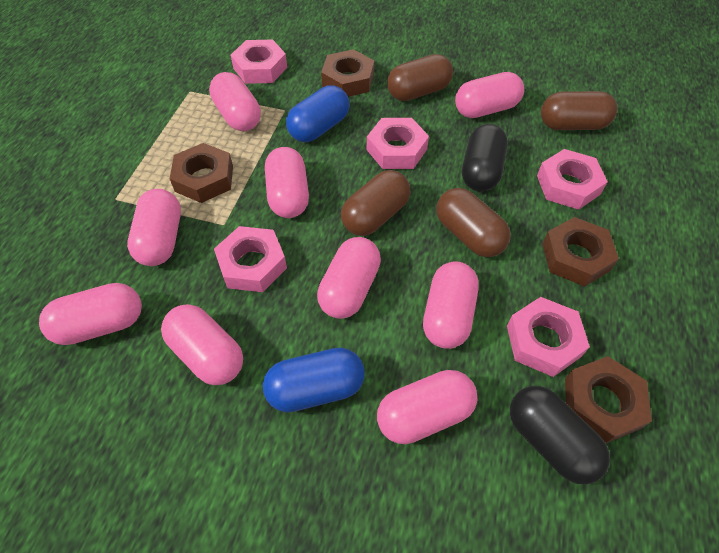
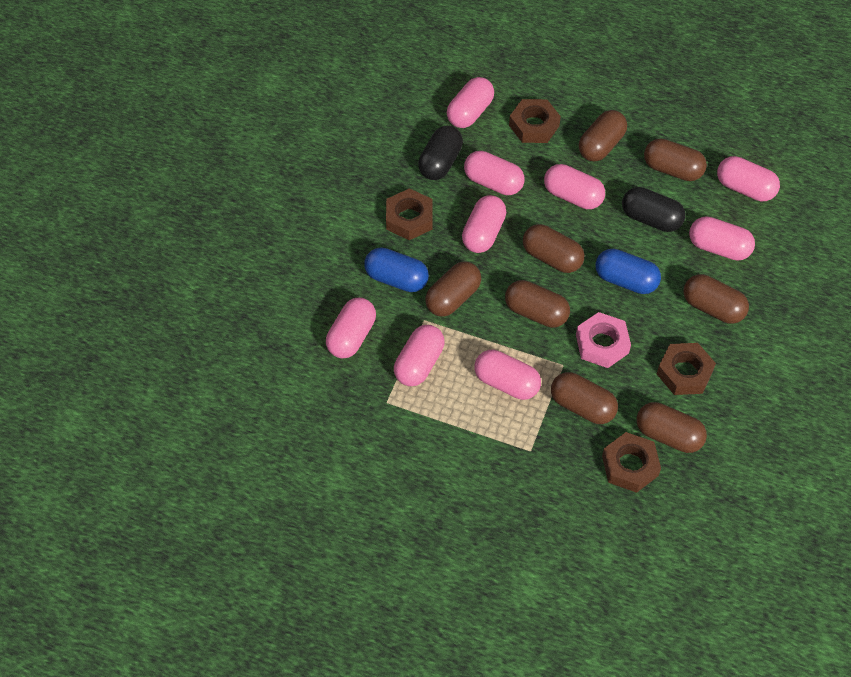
brown capsule: [341,170,411,236] [387,54,453,101] [436,188,510,257] [541,91,617,130] = 4 -> [425,261,481,317] [505,280,570,328] [523,224,585,273] [551,372,618,424] [579,110,627,162] [636,402,707,453] [644,139,707,181] [683,274,749,324] = 8
pink nut: [214,226,287,292] [230,40,287,84] [367,118,429,169] [507,297,590,377] [537,149,607,210] = 5 -> [576,312,631,368] = 1

